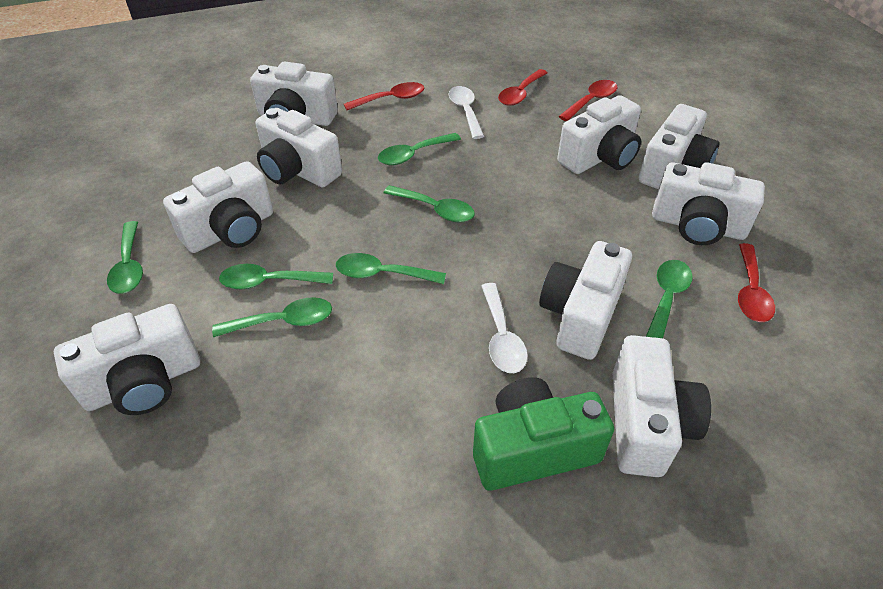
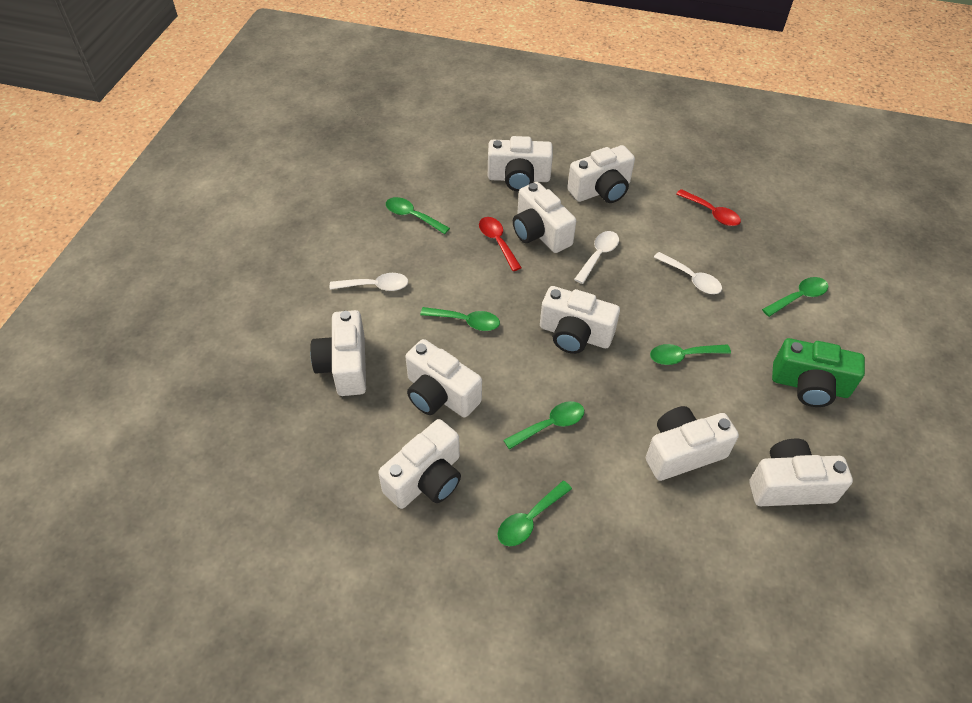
green spoon: [107,221,143,294] [212,297,332,337] [219,264,333,289] [336,253,446,284] [378,133,461,165] [384,185,475,222] [646,260,693,338] = 7 -> [386,197,450,234] [420,307,500,331] [498,481,572,546] [503,401,584,450] [650,344,731,365] [762,277,828,317] = 6
red spoon: [344,82,424,110] [498,69,547,106] [559,80,617,121] [738,243,775,322] = 4 -> [479,217,522,271] [676,189,741,226] = 2
white spoon: [449,86,484,139] [481,283,528,373] = 2 -> [330,273,408,291] [574,231,619,284] [654,252,722,294] = 3

